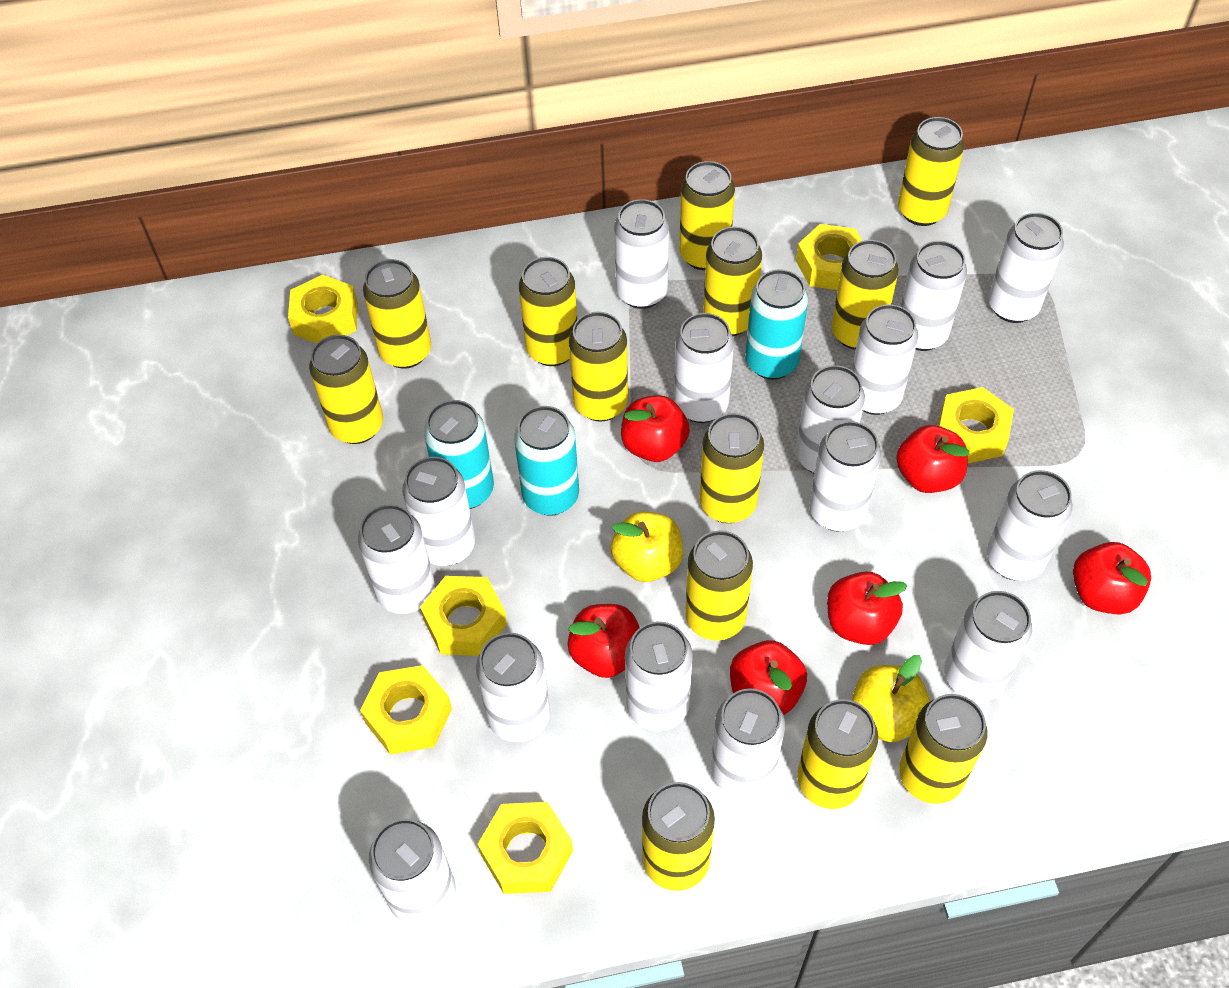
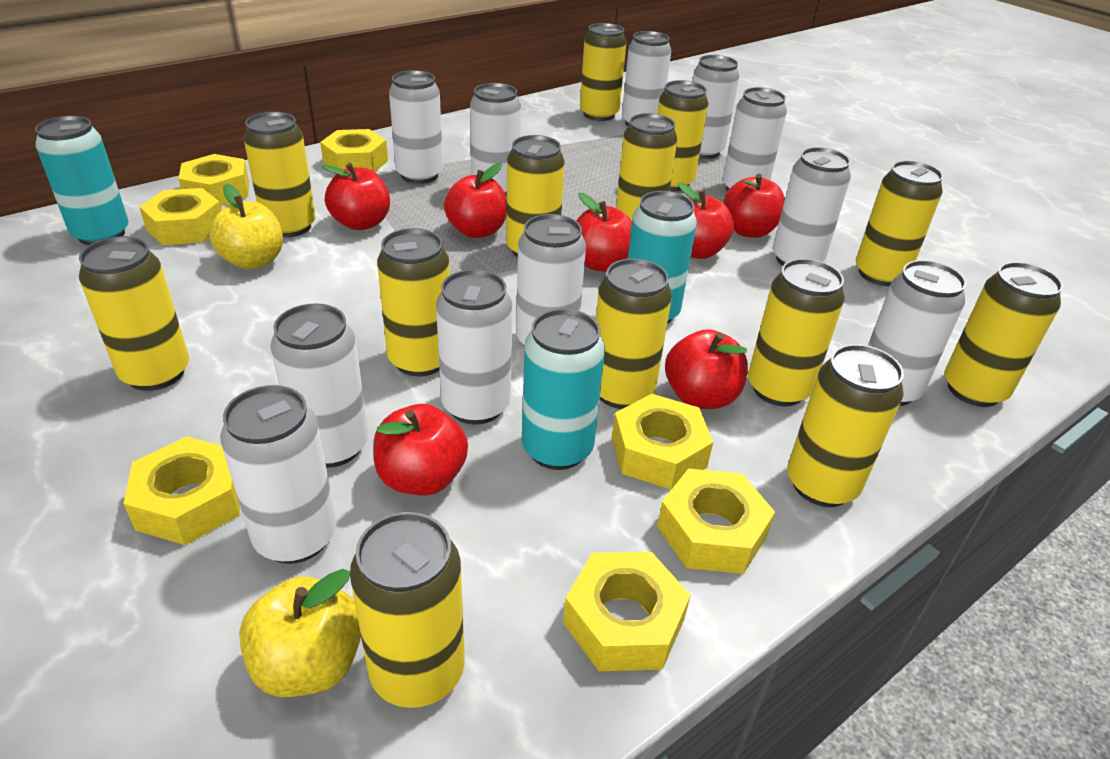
red apple: [567,604,640,678] [621,395,690,462] [730,640,807,715] [827,571,907,645] [896,425,969,493] [1073,542,1151,615] = 6 -> [321,163,390,230] [373,404,468,496] [444,163,507,238] [576,193,632,272] [665,329,748,409] [678,182,734,259] [723,174,785,238] = 7
white can: [358,504,435,614] [369,819,456,927] [402,457,475,566] [476,632,550,742] [614,199,669,309] [625,621,693,731] [674,313,734,423] [711,688,785,798] [796,365,865,473] [809,421,881,532] [852,304,918,415] [900,241,967,351] [945,591,1032,701] [987,470,1072,581] [988,213,1064,323] = 15 -> [220,385,337,564] [270,303,368,468] [389,70,443,184] [436,269,512,425] [470,83,521,196] [516,214,586,347] [622,31,671,126] [692,55,739,159] [722,87,787,191] [773,147,851,266] [868,260,967,406] = 11
yellow nut: [288,275,358,344] [360,665,452,755] [420,576,507,656] [477,802,573,894] [796,224,862,290] [938,387,1014,464] = 6 -> [124,437,240,545] [139,188,221,245] [178,154,249,206] [320,129,388,172] [563,552,691,671] [612,394,713,490] [657,469,775,574] = 7

